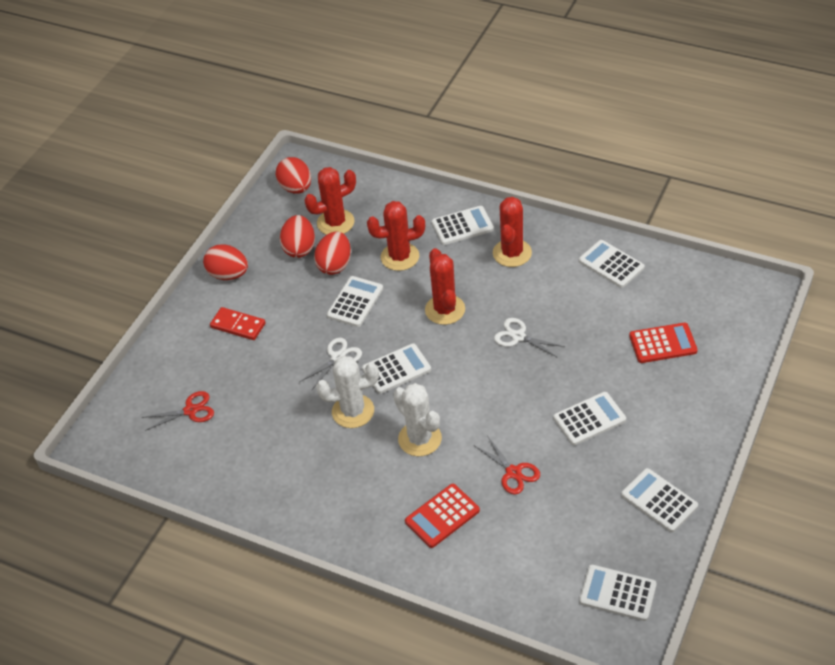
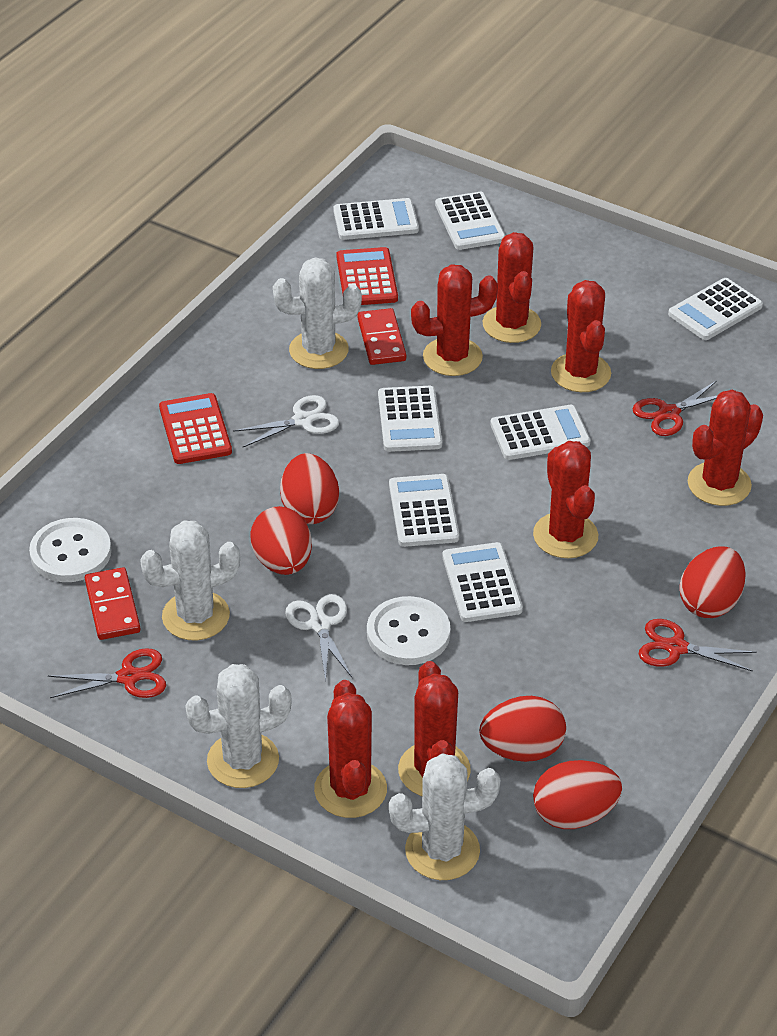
red cactus: [304,167,356,235] [367,201,425,271] [425,248,465,325] [493,197,532,267] = 4 -> [314,680,387,818] [398,661,471,796] [411,264,498,376] [482,232,541,343] [533,441,598,558] [551,280,611,392] [688,390,763,506] = 7
red domino: [210,307,266,340] = 1 -> [85,567,140,640] [358,308,406,365] = 2
red egg: [203,244,248,280] [276,157,311,194] [280,215,315,258] [314,231,351,275] = 4 -> [250,506,312,575] [280,453,339,524] [479,696,566,762] [533,760,622,829] [680,547,746,618] = 5
red scissors: [142,391,214,431] [475,436,540,495] = 2 -> [48,648,166,698] [633,381,718,436] [639,619,757,672] = 3
white button: none = 0 -> [29,518,111,582] [367,596,451,665] = 2
white cactus: [316,356,379,428] [393,383,442,456] = 2 -> [140,521,240,640] [185,664,292,788] [273,257,362,369] [389,754,500,880] = 4

